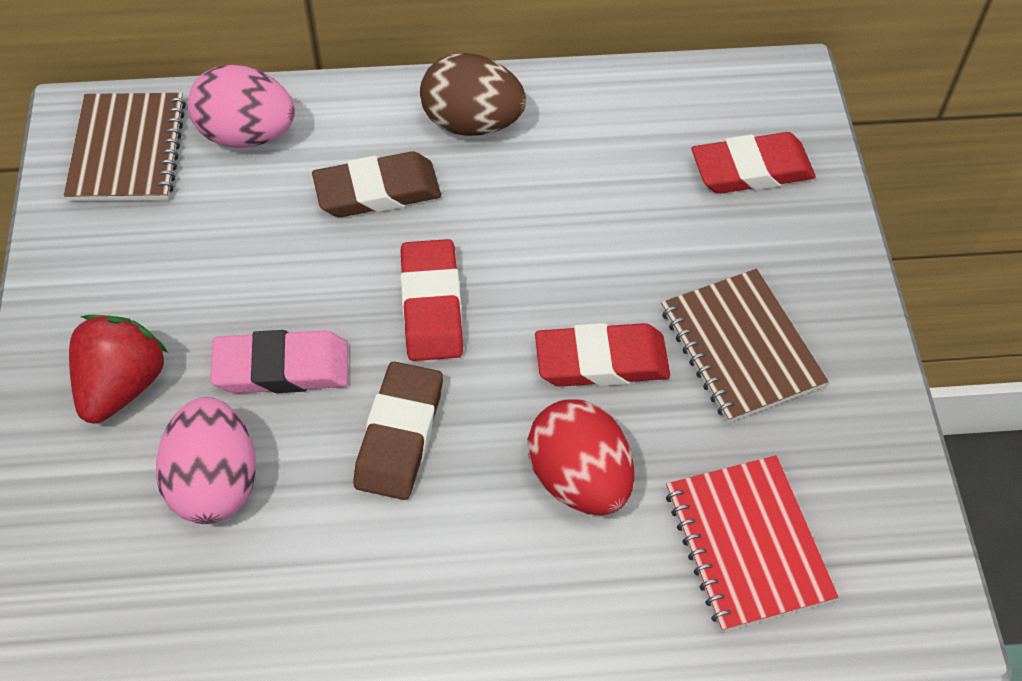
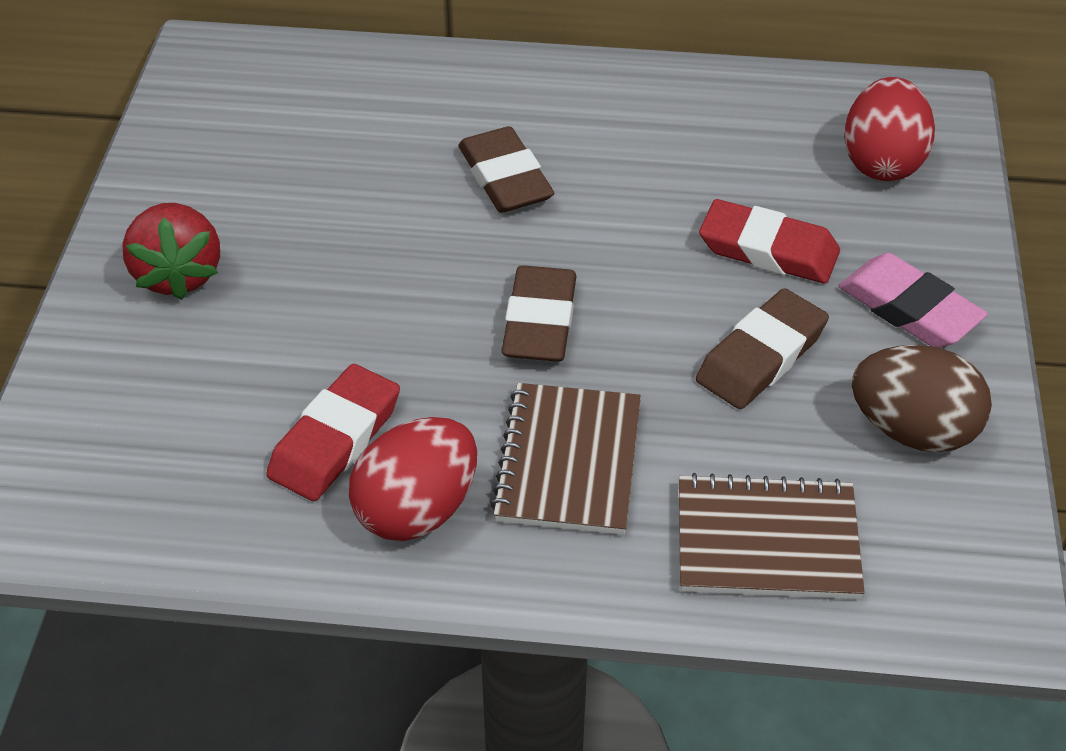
brown eraser: [312,152,441,217] [353,361,443,500] = 2 -> [458,126,554,213] [501,265,577,362] [696,288,829,409] = 3
pink egg: [156,397,256,524] [188,65,295,148] = 2 -> none = 0
red egg: [528,399,634,515] = 1 -> [349,417,477,541] [844,77,935,181] = 2
red eraser: [400,239,463,361] [535,323,670,387] [692,132,816,194] = 3 -> [266,364,400,501] [699,199,840,284] = 2
red notebook: [666,455,838,632] = 1 -> none = 0

